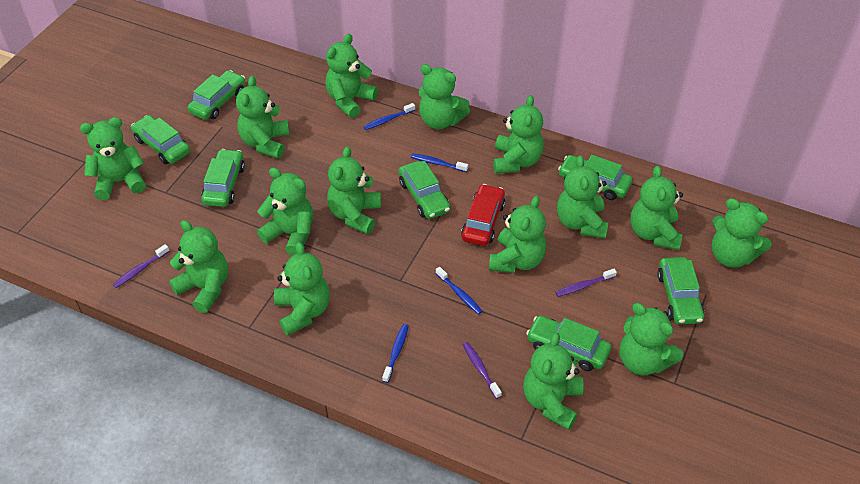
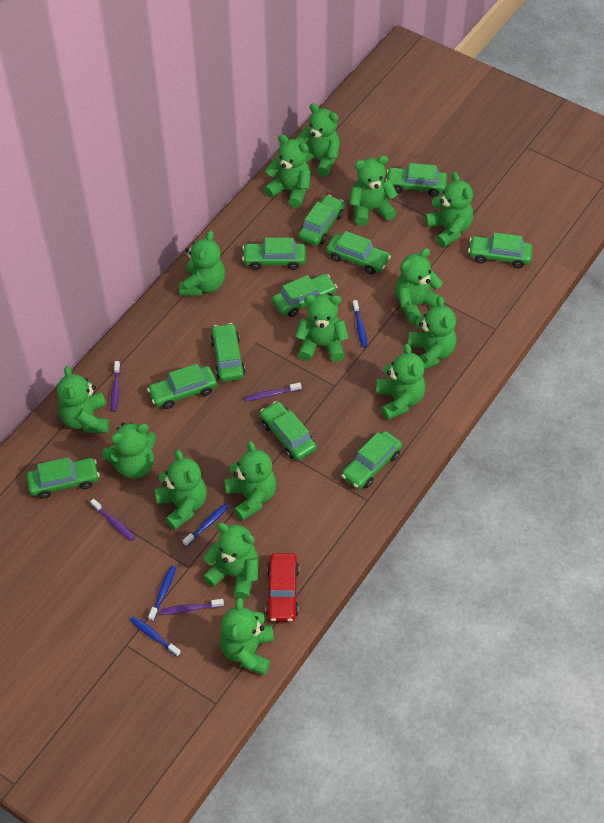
green car: [131,115,190,164] [187,70,245,120] [201,149,245,207] [398,161,450,219] [526,316,611,371] [558,155,632,200] [657,257,704,325] = 7 -> [26,457,99,499] [147,364,217,409] [210,323,245,382] [242,238,306,270] [260,401,317,461] [272,274,337,317] [298,195,344,246] [326,231,391,274] [341,431,402,489] [385,163,447,197] [468,233,533,268] = 11
purple toothbrush: [113,244,170,288] [463,342,502,399] [555,269,617,297] = 3 -> [90,499,135,541] [111,361,120,412] [161,599,224,615] [245,383,301,401] = 4

